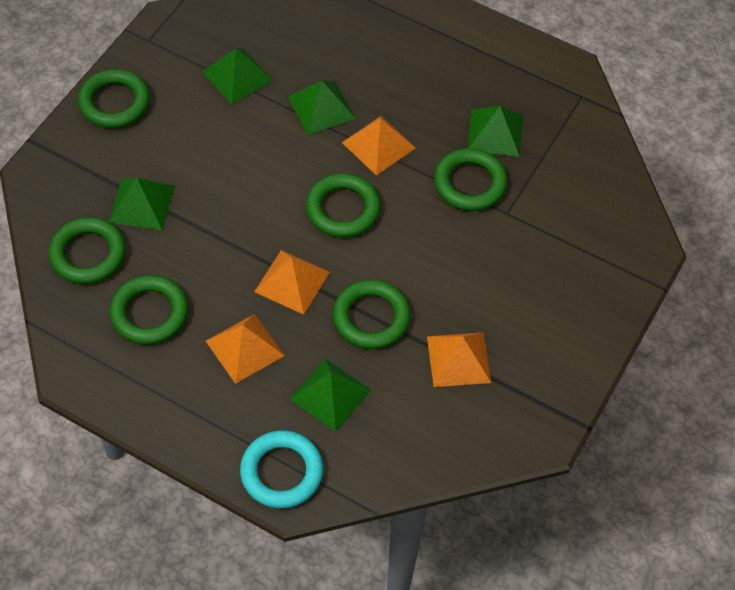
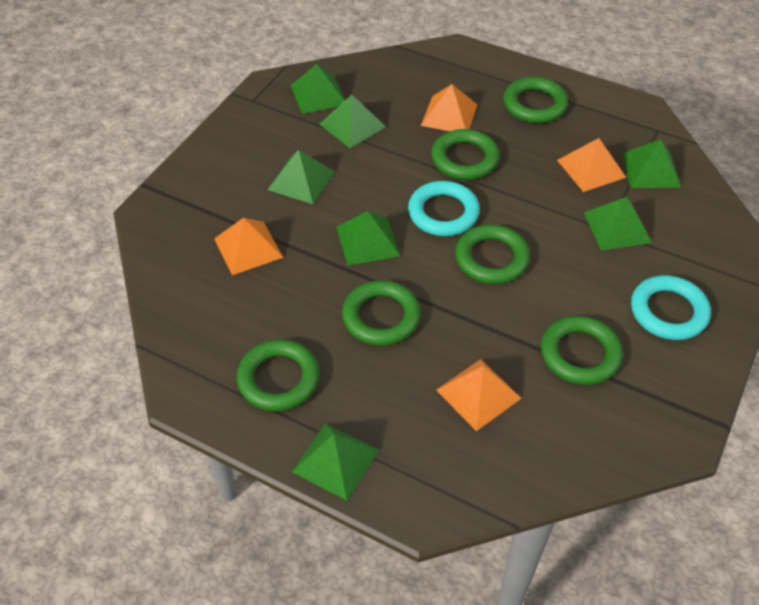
green pyramid: [109,178,174,230] [202,48,273,104] [288,81,356,135] [290,358,371,432] [468,106,523,157] = 5 -> [268,150,335,204] [291,64,345,114] [292,423,379,501] [319,95,386,148] [336,211,400,266] [584,197,652,251] [622,139,681,188] = 7
turquoise ring: [240,431,323,508] = 1 -> [408,181,480,236] [631,275,711,340] = 2

